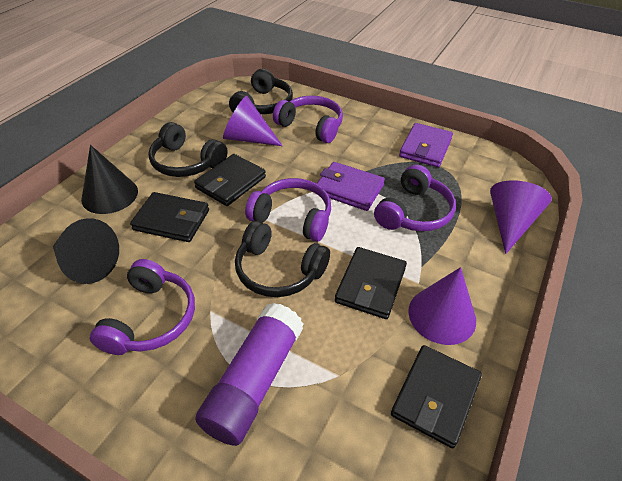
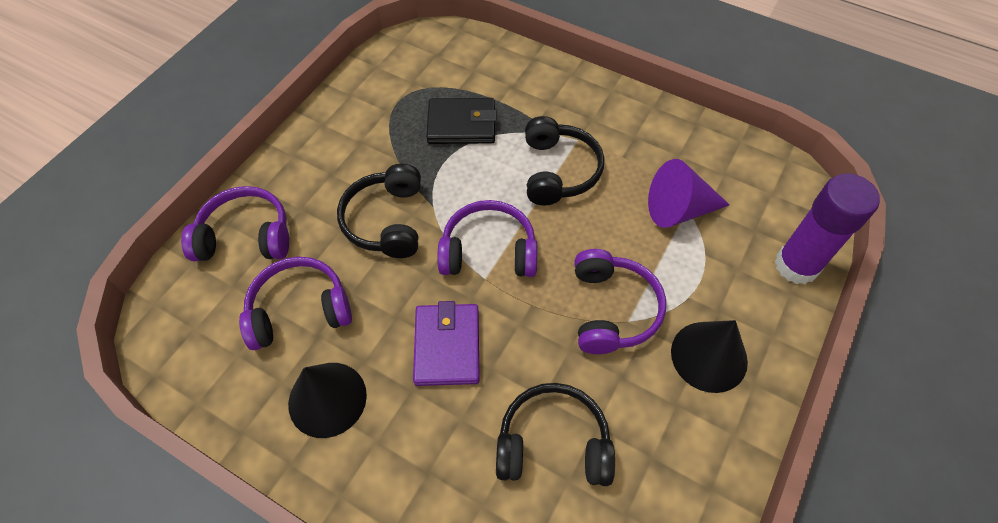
black wallet: [130,192,209,242] [194,154,266,206] [335,247,407,319] [391,345,482,448] = 4 -> [426,98,497,144] = 1
purple cone: [223,96,283,146] [408,267,476,345] [490,180,552,254] = 3 -> [648,159,730,228] = 1
purple wallet: [316,162,385,211] [399,123,453,167] = 2 -> [413,301,480,386] = 1

